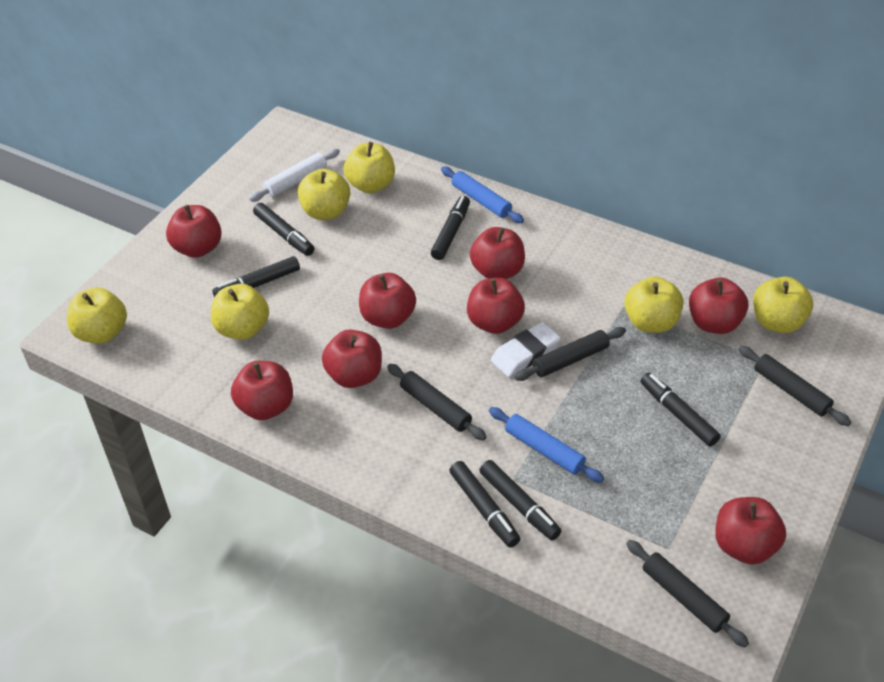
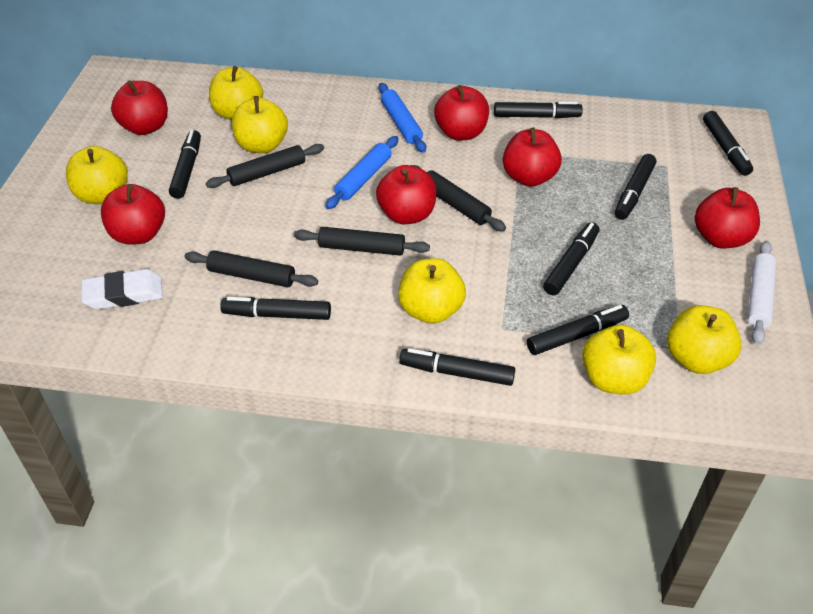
black marker: [212,256,300,297] [253,203,314,256] [431,196,470,260] [449,461,520,548] [479,460,561,540] [640,373,721,447] = 6 -> [169,130,201,199] [220,297,331,320] [399,348,515,386] [494,101,583,118] [527,305,629,355] [543,222,599,295] [615,154,657,220] [703,111,753,176] = 8
red apple: [166,205,222,258] [231,361,293,420] [322,329,382,388] [359,273,416,329] [467,278,525,334] [470,227,525,279] [689,277,748,334] [715,497,786,565] = 8 -> [101,184,165,245] [111,80,168,135] [376,165,437,224] [434,85,489,141] [503,128,562,187] [695,187,760,248] = 6

